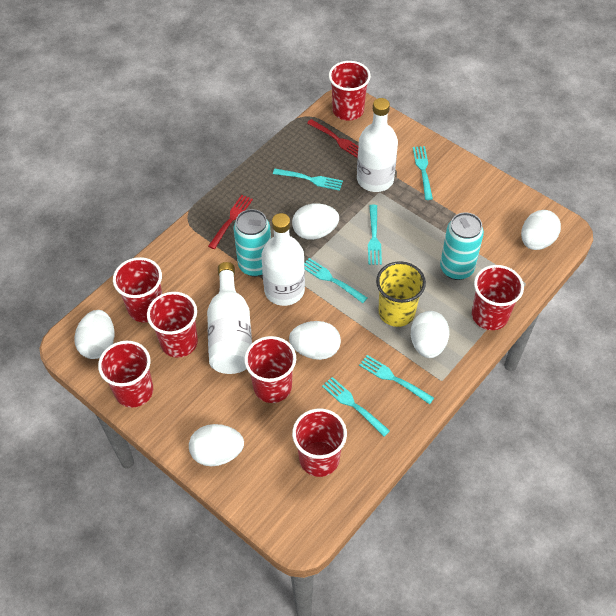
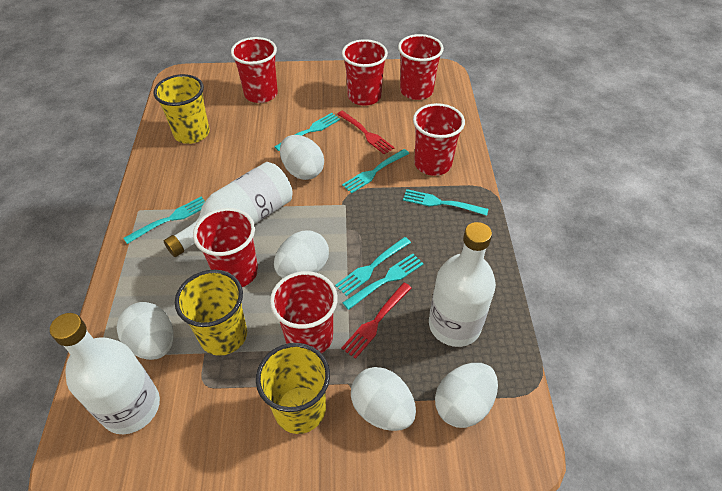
red cup: [98,341,153,408] [113,257,162,322] [147,292,198,358] [244,336,296,403] [292,409,347,477] [329,61,371,121] [472,265,524,330] = 7 -> [193,208,258,287] [231,37,278,103] [270,271,338,354] [342,39,388,106] [398,34,444,100] [413,103,465,176] = 6
turquoise can: [234,209,271,277] [440,212,484,280] = 2 -> none = 0
white egg: [74,310,114,359] [189,424,244,466] [289,321,341,360] [292,203,339,240] [411,311,449,358] [521,210,561,250] = 6 -> [117,302,174,360] [274,231,329,278] [280,135,324,180] [351,367,416,431] [435,363,498,428] = 5
yellow cup: [376,261,426,327] = 1 -> [153,74,210,144] [175,270,247,356] [256,343,330,434] = 3

